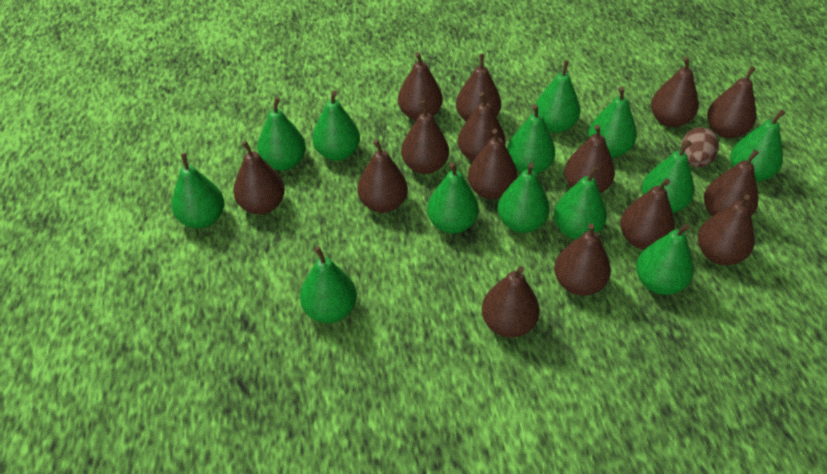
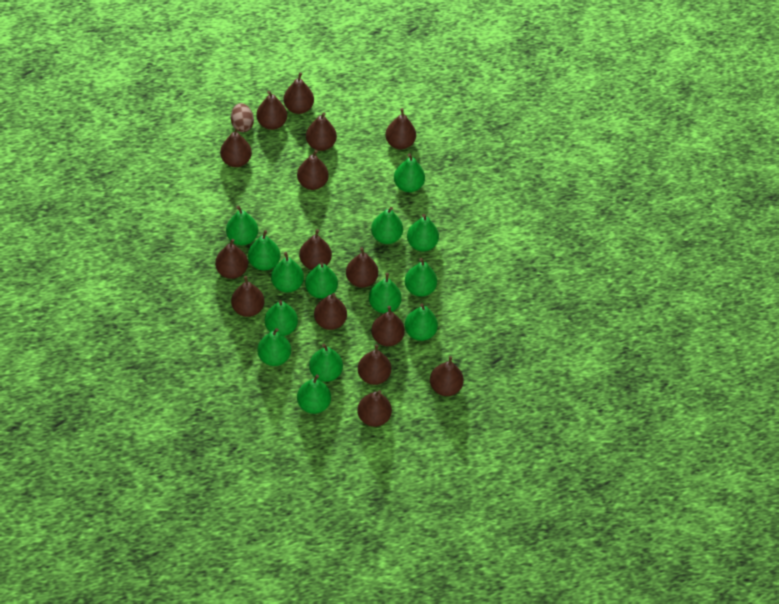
green pear: [172,153,224,229] [257,97,306,171] [300,247,357,323] [313,91,360,161] [427,162,479,234] [498,163,550,233] [507,104,555,174] [534,61,580,133] [554,166,607,239] [588,87,637,157] [636,224,694,295] [642,140,694,213] [730,110,785,182] = 13 -> [226,206,258,245] [248,230,280,271] [257,328,291,366] [265,300,298,336] [271,252,304,293] [297,375,331,414] [305,262,338,299] [309,344,343,382] [369,273,402,313] [371,207,403,244] [394,153,425,192] [405,258,437,297] [405,304,438,341] [407,214,439,252] = 14

